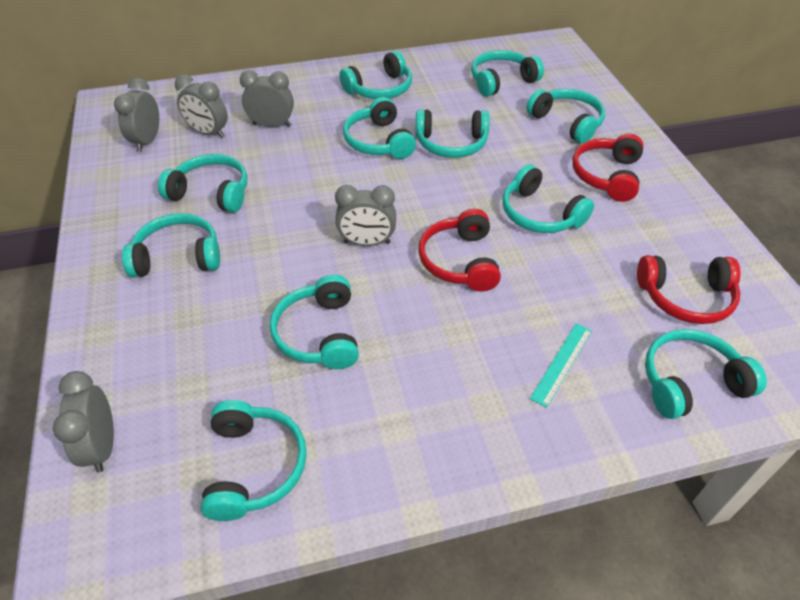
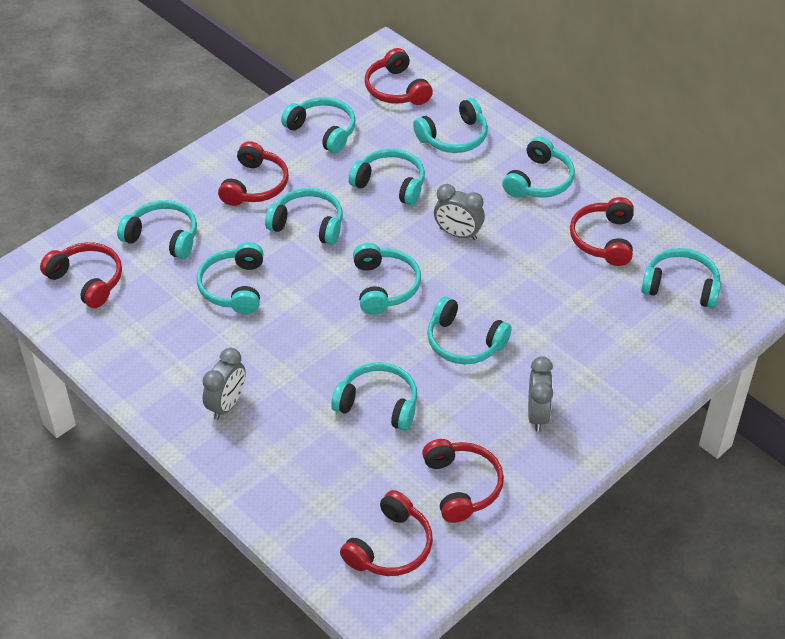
grey clock: [53,371,114,473] [114,78,159,152] [175,75,228,138] [240,70,294,127] [335,185,396,246] = 5 -> [202,348,246,420] [434,184,485,240] [528,356,553,432] = 3
red headphones: [418,209,501,291] [572,134,644,202] [637,255,741,324] = 3 -> [40,242,122,308] [218,141,289,206] [340,490,433,576] [365,48,433,105] [422,439,504,523] [570,197,634,266] = 6
turquoise ruler: [530,323,592,408] = 1 -> none = 0

